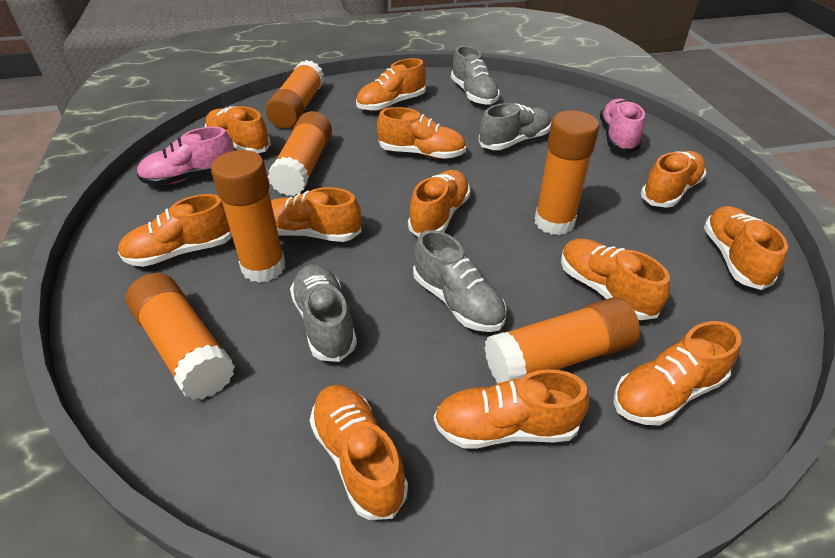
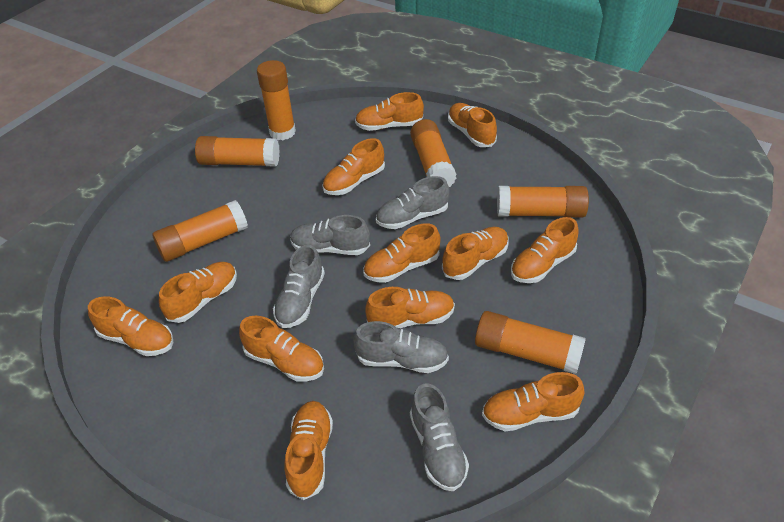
grey shoe: [290,264,357,362] [413,230,507,332] [451,46,500,105] [478,103,551,150] = 4 -> [273,245,325,328] [290,215,370,255] [353,321,449,373] [376,176,449,229] [410,383,469,491] = 5
pink shoe: [137,126,235,186] [600,98,645,153] = 2 -> none = 0

